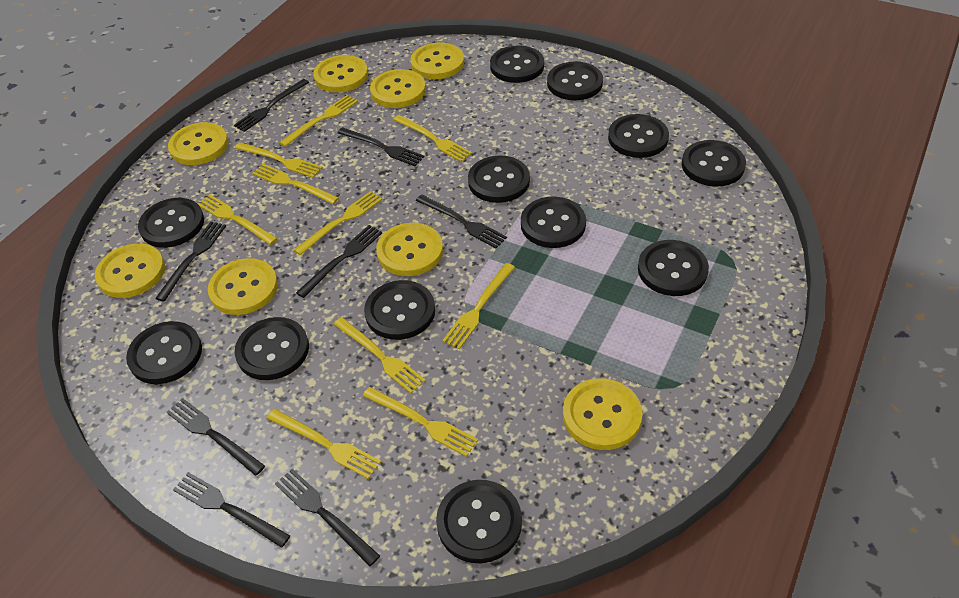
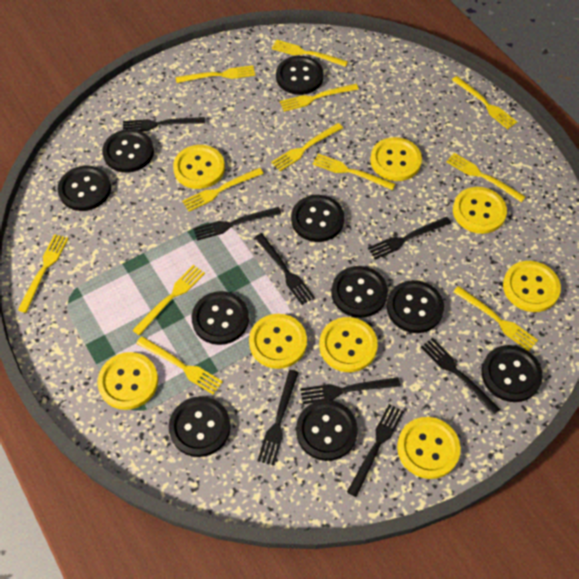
black button: [126,321,202,384] [138,198,204,248] [235,317,309,380] [364,280,435,340] [436,480,522,563] [468,155,530,203] [490,45,544,83] [521,197,586,248] [547,61,603,100] [608,114,669,158] [638,240,709,296] [682,140,746,187] = 12 -> [57,165,111,211] [102,129,154,173] [169,396,231,457] [192,291,249,345] [276,56,324,95] [291,195,345,242] [296,400,358,461] [331,266,388,318] [387,280,444,333] [481,345,543,402] = 10
yellow fork: [197,195,278,245] [235,142,323,178] [252,164,339,204] [267,409,381,479] [279,95,358,147] [294,191,382,255] [333,317,426,393] [363,387,478,457] [393,115,472,162] [442,263,515,349] = 10 -> [18,234,68,313] [133,265,205,336] [136,336,223,395] [176,65,255,83] [182,168,264,211] [271,123,343,171] [272,40,348,67] [280,84,359,112] [312,154,395,190] [446,153,526,202] [452,76,517,129] [453,286,538,351] = 12

